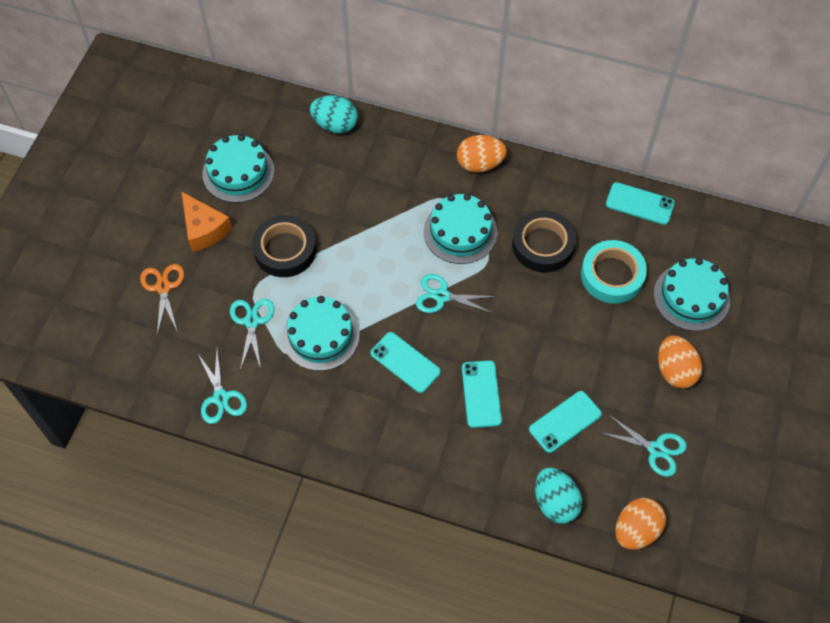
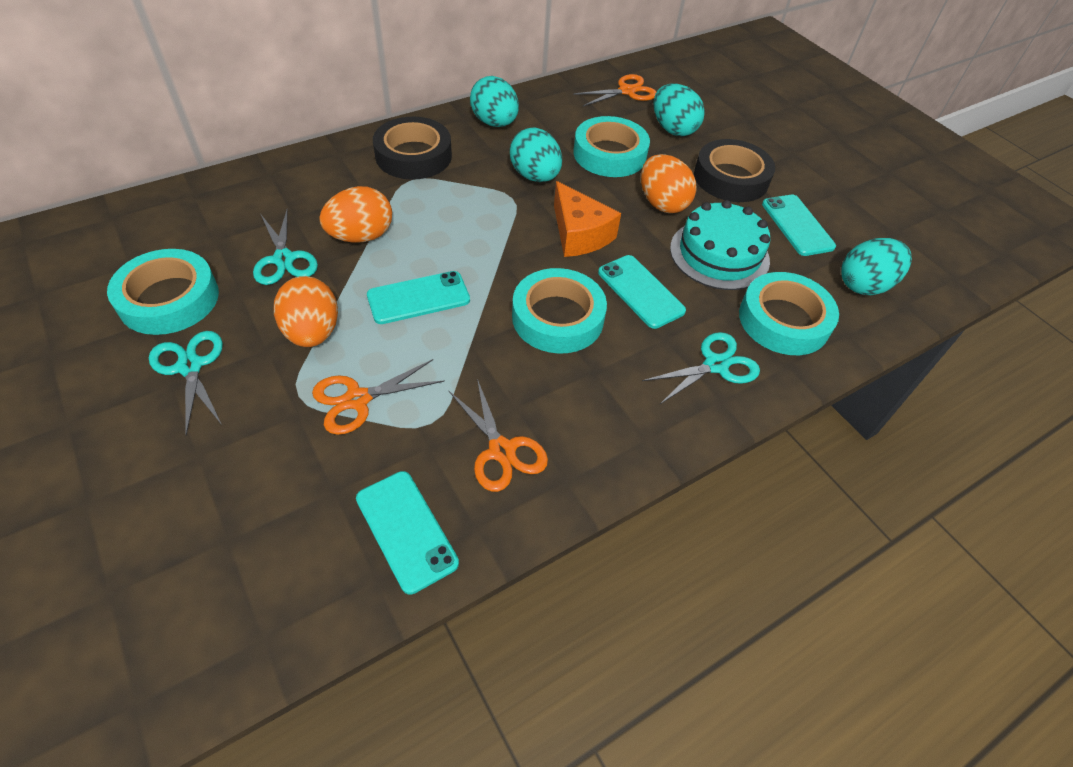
orange scissors: [140,264,184,335] = 1 -> [312,359,445,435] [448,379,548,492] [573,74,656,106] = 3
turquoise cake: [202,134,274,203] [282,296,360,371] [424,194,497,264] [654,258,730,331] = 4 -> [670,200,770,290] = 1
turquoise egg: [310,95,358,134] [535,468,582,524] = 2 -> [470,76,519,127] [510,127,562,182] [654,84,705,136] [841,238,912,295] = 4
turquoise scissors: [198,350,247,424] [230,299,274,370] [416,274,497,314] [601,415,687,477] = 4 -> [149,331,223,435] [253,209,318,285] [642,332,760,405] = 3
turquoise tape: [581,240,647,303] = 1 -> [107,249,219,335] [512,268,607,354] [573,116,650,177] [739,272,839,355] = 4

